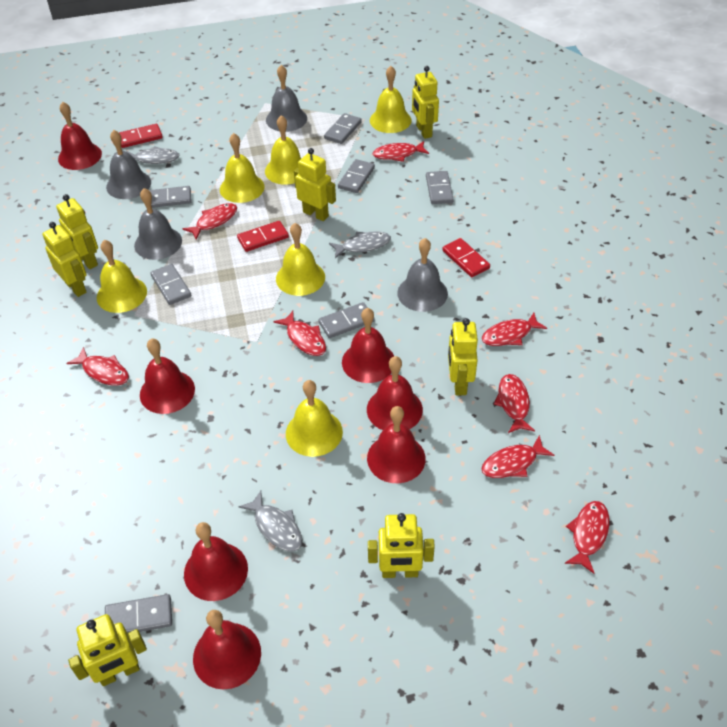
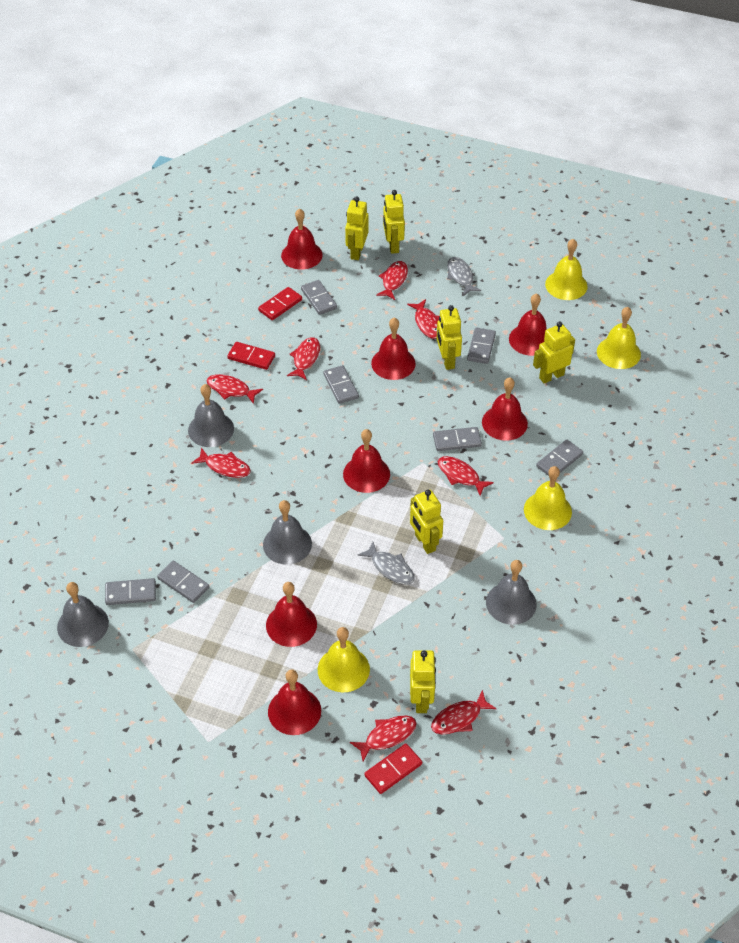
grey fish: [126,146,180,164] [238,491,303,552] [329,231,391,258] = 3 -> [358,542,415,585] [447,257,481,295] = 2
yellow bell: [97,240,147,313] [220,133,265,203] [265,115,301,185] [276,223,325,296] [286,380,343,457] [370,66,411,133] = 6 -> [318,627,370,692] [524,466,572,530] [545,239,588,300] [597,307,641,369] = 4
yellow robot: [43,222,87,297] [56,194,98,269] [68,614,147,686] [294,148,336,221] [368,513,435,578] [412,66,439,139] [448,318,478,396] = 7 -> [345,196,368,260] [383,190,405,254] [410,490,443,554] [410,650,436,713] [437,305,462,370] [533,321,575,384] = 6

